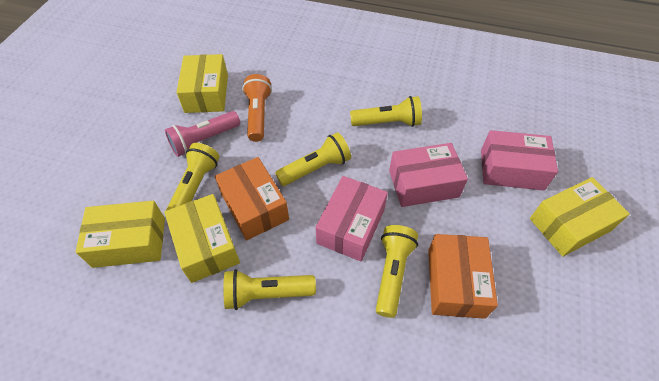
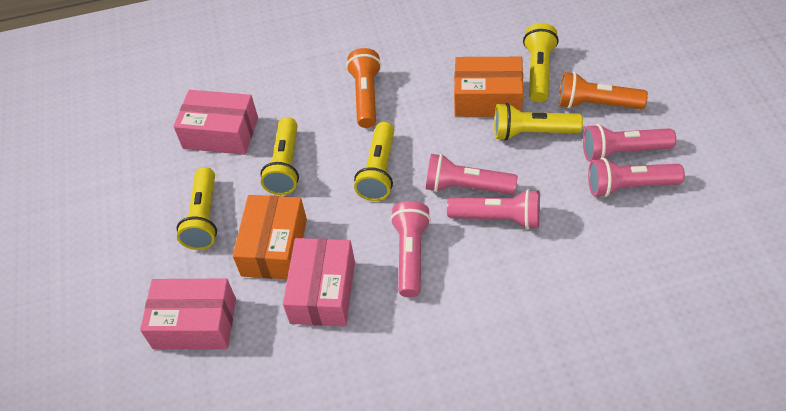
orange flashlight: [242,74,272,142] = 1 -> [346,48,381,128] [559,72,648,109] = 2
pink flashlight: [165,111,240,157] = 1 -> [390,201,431,297] [426,154,517,195] [447,189,540,230] [583,124,676,162] [588,158,685,198] = 5
yellow box: [75,201,165,268] [164,194,240,283] [176,54,228,113] [530,177,630,257] = 4 -> none = 0

